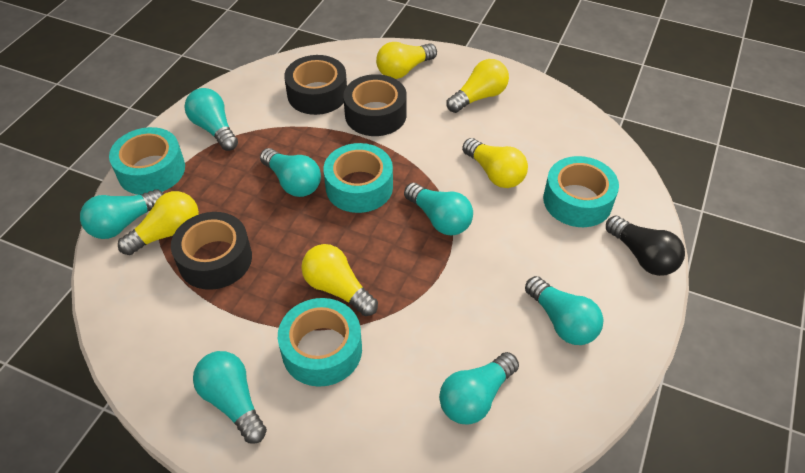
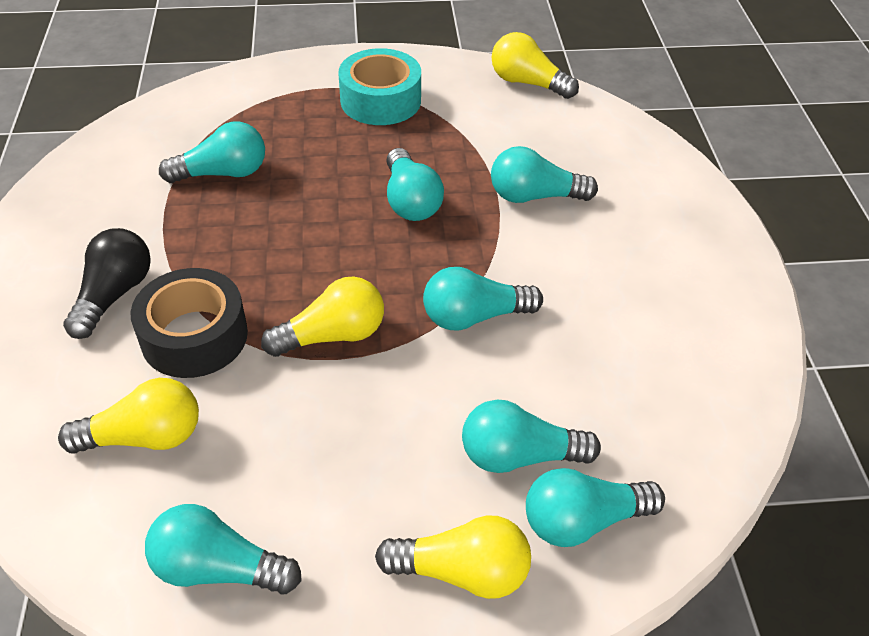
black tape: [171,212,252,290] [284,55,347,115] [343,74,407,136] = 3 -> [131,268,248,378] = 1
turquoise tape: [109,127,185,195] [278,298,362,387] [324,143,393,213] [543,156,619,227] = 4 -> [338,48,421,125] = 1
yellow light bulb: [118,191,199,255] [301,244,378,316] [376,42,437,79] [447,59,509,113] [462,138,528,188] = 5 -> [58,378,199,454] [261,276,384,357] [375,515,531,599] [492,32,579,99] = 4

